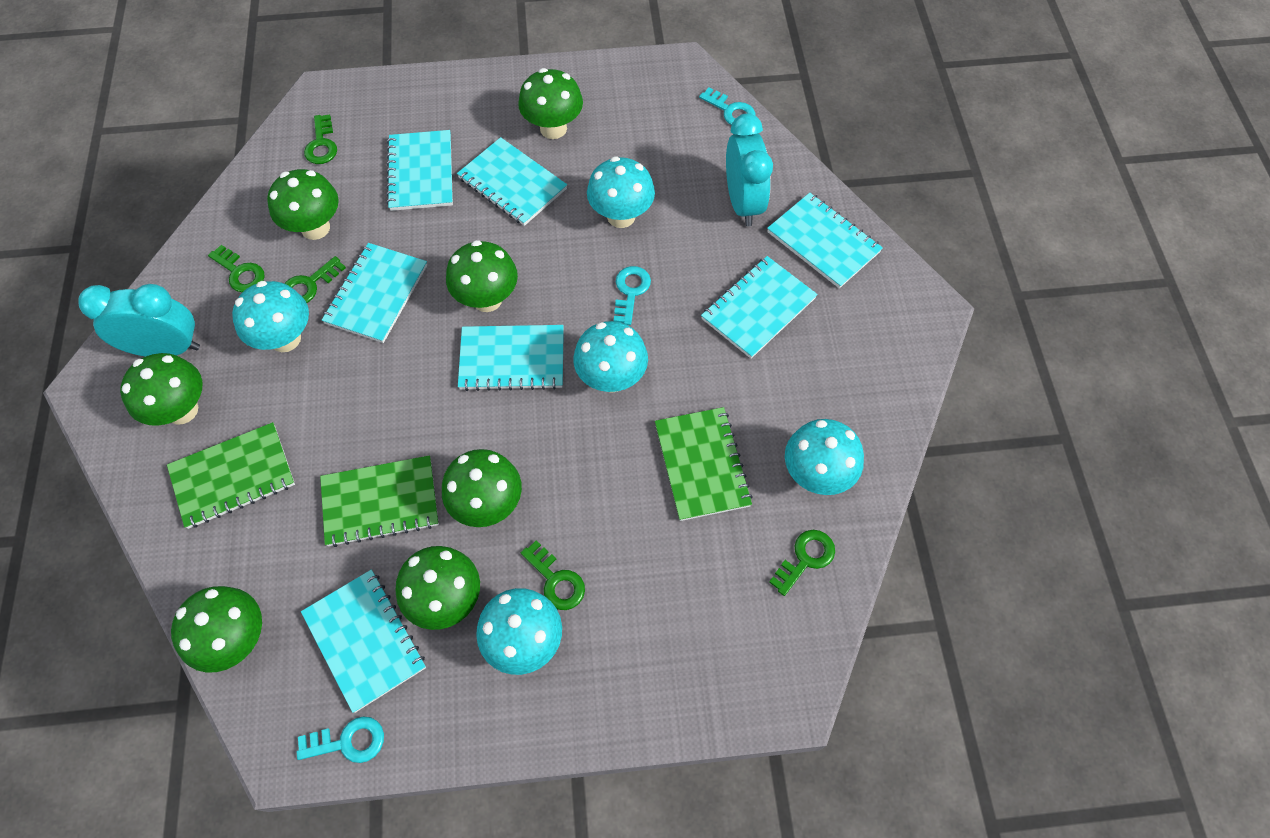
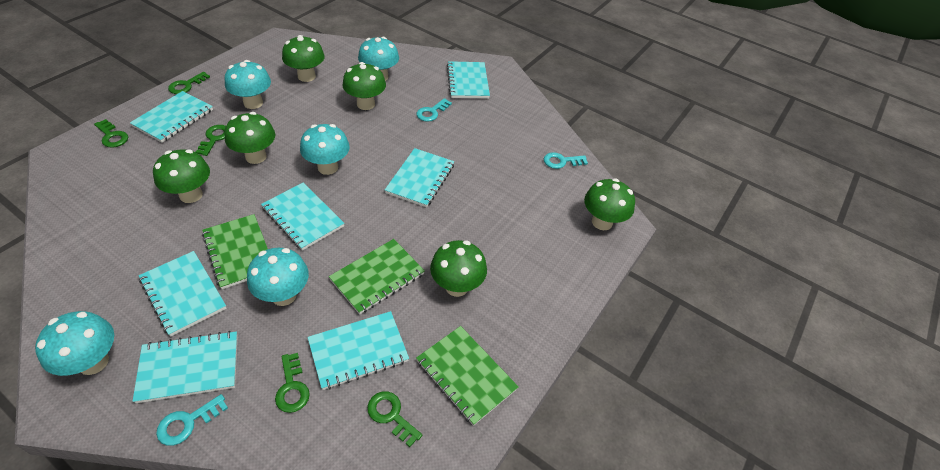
green mushroom: [120,353,202,426] [171,586,262,673] [267,169,339,240] [396,546,480,630] [442,449,522,527] [446,240,518,312] [518,68,583,139] = 7 -> [153,149,210,203] [224,112,275,164] [282,35,325,82] [342,62,386,110] [430,240,487,297] [584,178,635,230] = 6
turquoise clock: [78,284,200,357] [726,113,773,226] = 2 -> none = 0

